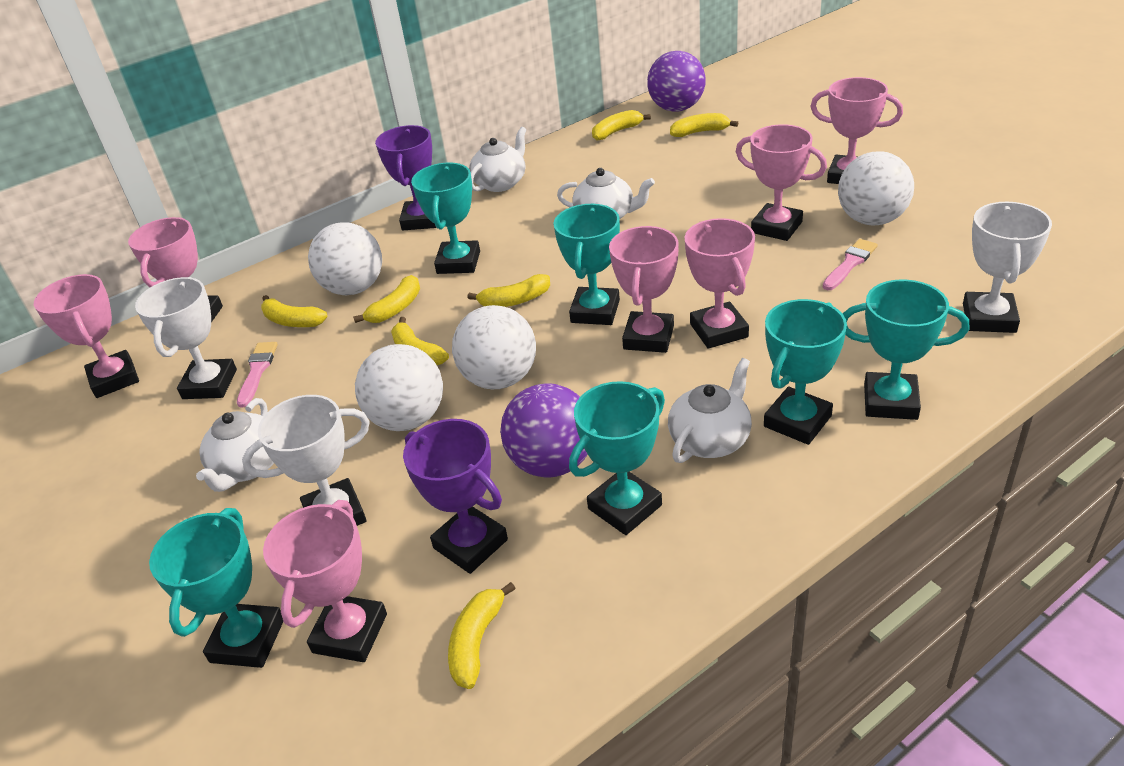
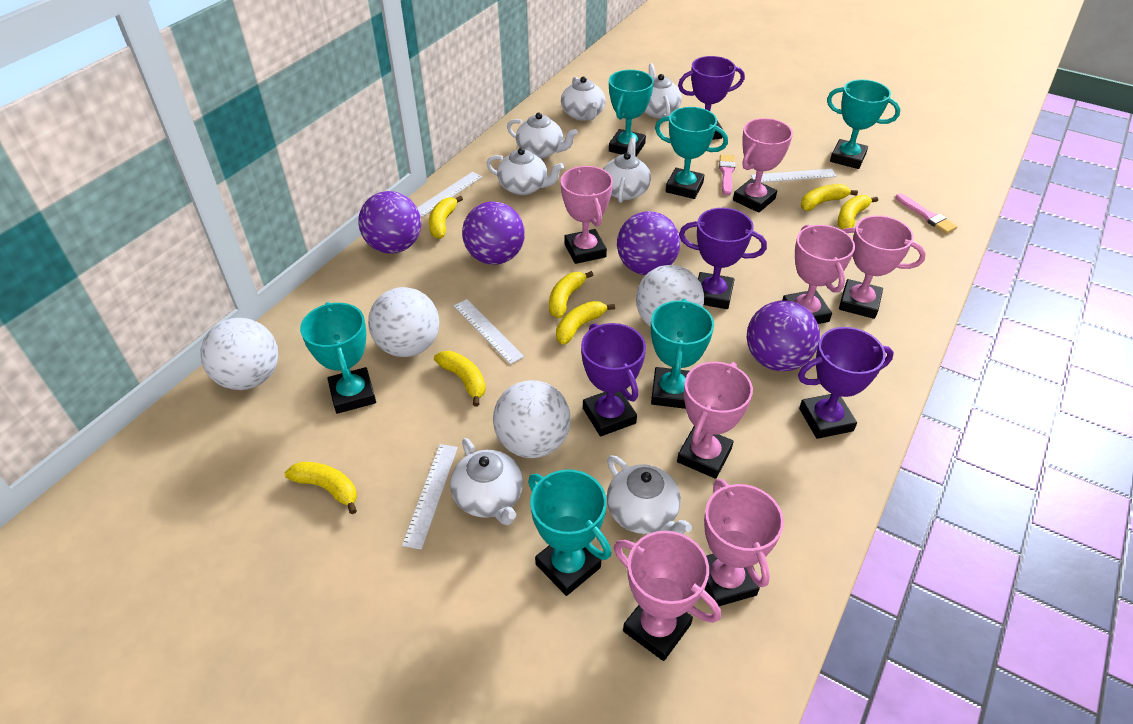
purple ball: [500,383,588,477] [647,51,706,112] = 2 -> [358,191,421,254] [462,202,524,265] [617,211,680,275] [747,300,820,371] = 4
purple trophy: [375,125,436,230] [403,419,508,574] = 2 -> [581,323,646,436] [678,56,745,140] [679,208,767,309] [798,327,894,439] = 4
white ruler: none = 0 -> [402,444,458,550] [417,172,482,217] [454,299,524,364] [751,169,836,183] = 4
white teapot: [196,398,274,492] [469,127,526,192] [557,168,655,219] [668,358,752,463] = 4 -> [450,438,523,525] [486,148,564,195] [507,113,578,158] [561,76,606,121] [603,138,651,203] [607,456,692,534] [644,63,682,118] = 7
white trophy: [135,277,237,399] [242,395,370,526] [963,202,1052,333] = 3 -> none = 0

